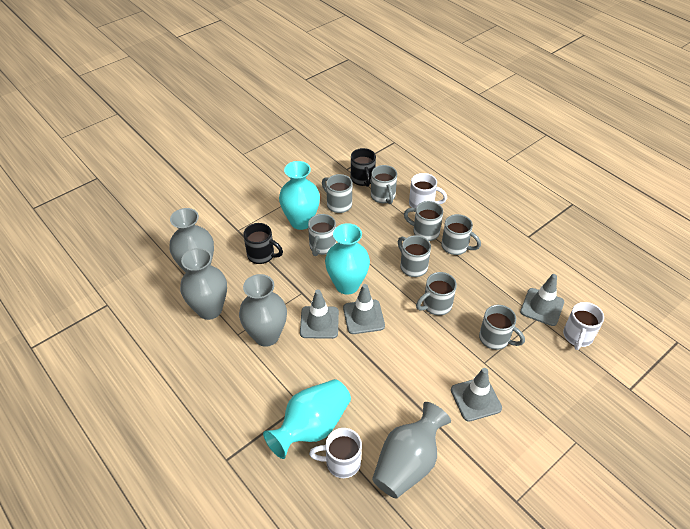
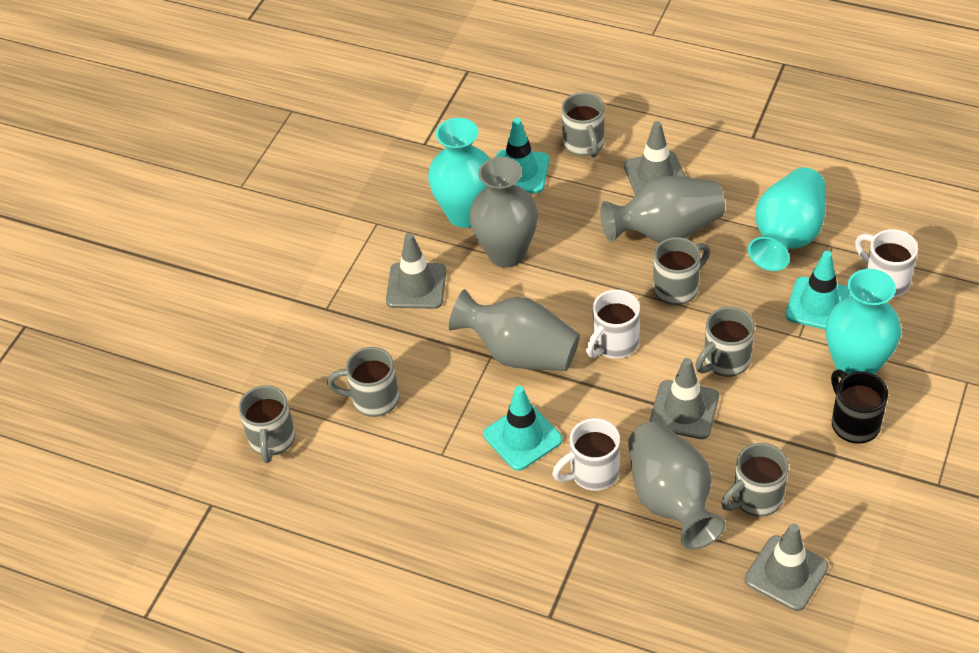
black mug: [243,223,283,264] [351,148,376,187] = 2 -> [831,370,888,444] = 1
grey mug: [308,214,336,256] [322,174,352,213] [371,165,397,204] [398,235,431,277] [404,201,443,241] [416,272,457,316] [441,214,481,255] [479,305,525,350] = 8 -> [239,385,295,463] [327,347,399,417] [562,93,604,158] [653,237,710,305] [695,307,755,377] [721,443,789,517] = 6
turquoise traffic cone: none = 0 -> [483,386,562,471] [496,118,549,193] [786,251,852,330] = 3

